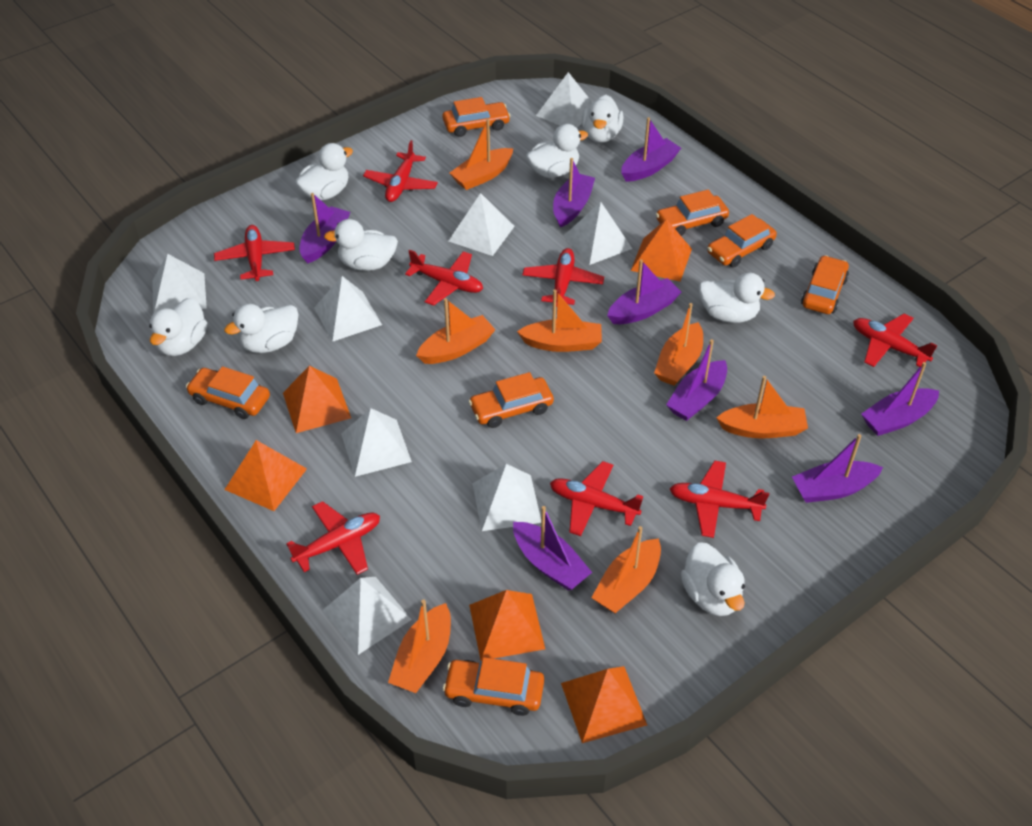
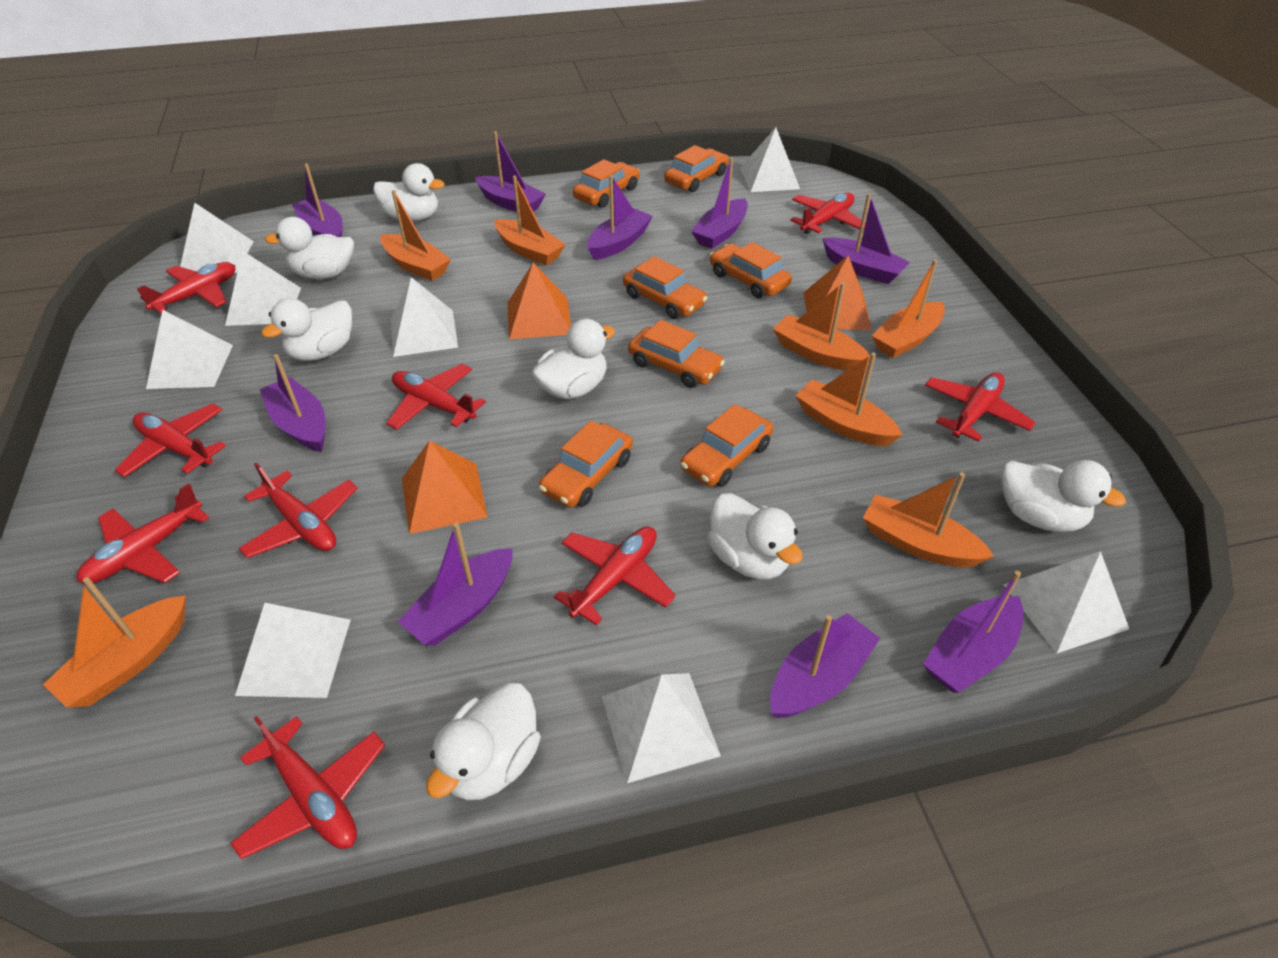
orange pyramid: [224,440,307,511] [283,365,351,433] [469,590,545,661] [561,666,647,743] [631,219,692,282] = 5 -> [402,440,488,534] [507,263,571,339] [804,256,872,330] = 3
purple boat: [299,193,351,263] [513,506,592,591] [553,158,595,227] [607,259,682,324] [621,117,681,182] [666,339,727,421] [792,434,883,503] [861,362,939,436] = 8 -> [260,354,326,452] [292,163,343,237] [398,523,513,646] [475,131,546,212] [587,175,653,260] [691,158,748,249] [770,613,880,718] [822,193,910,284] [923,571,1024,692] = 9
red plane: [214,225,295,281] [286,501,380,575] [363,140,438,202] [405,250,483,306] [522,248,604,307] [550,461,643,536] [670,460,769,538] [853,313,938,367] = 8 -> [77,483,209,583] [115,403,226,477] [136,262,235,313] [230,716,385,859] [238,462,358,558] [386,364,486,430] [554,526,676,625] [790,193,866,234] [925,372,1036,442] = 9
white duck: [149,298,207,356] [224,304,299,353] [295,143,353,201] [324,219,398,271] [526,124,588,178] [582,95,623,143] [681,542,745,616] [699,273,775,323] = 8 -> [261,298,352,361] [265,217,354,279] [373,163,445,222] [426,683,541,801] [532,319,615,399] [708,493,803,579] [1001,460,1126,532] = 7

